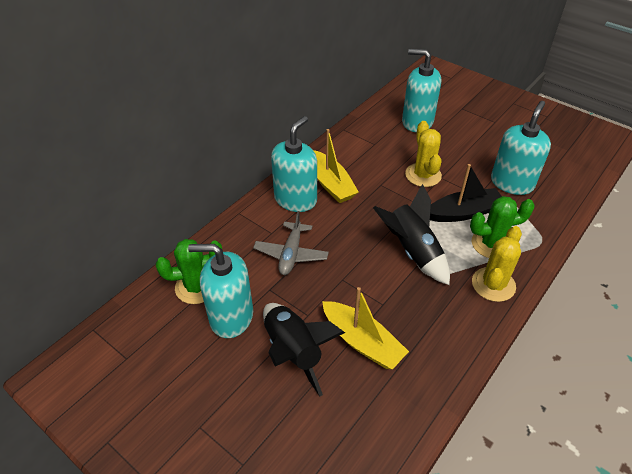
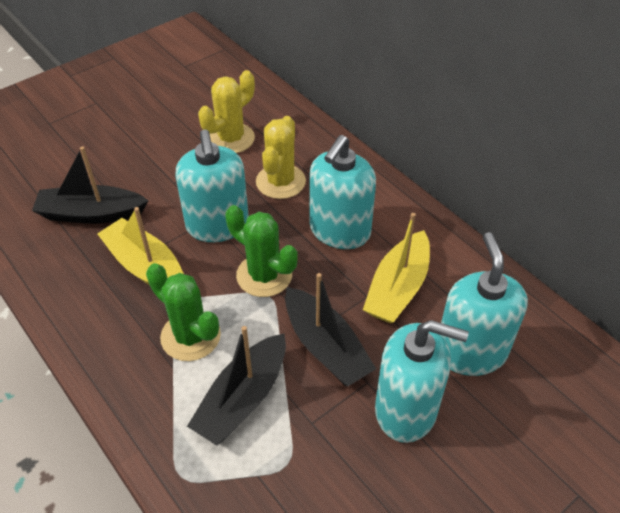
black boat: [430,164,502,222] = 1 -> [32,146,149,224] [187,326,286,446] [285,273,376,387] = 3
black rocket: [263,303,345,396] [373,184,450,285] = 2 -> none = 0
grey plane: [253,211,329,275] = 1 -> none = 0

